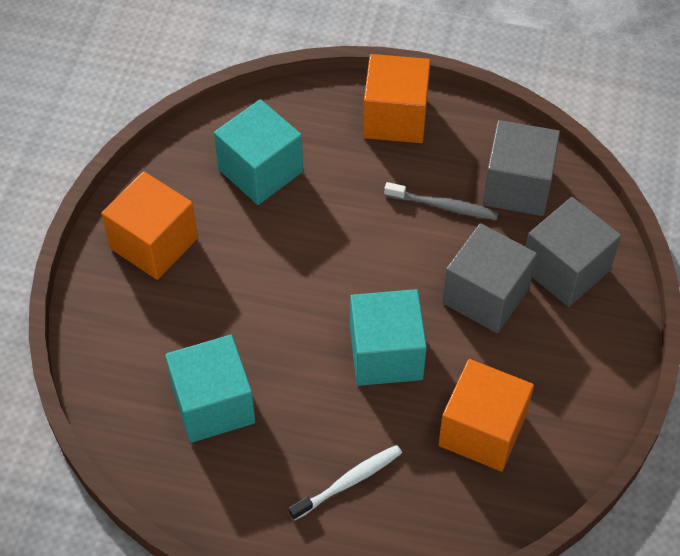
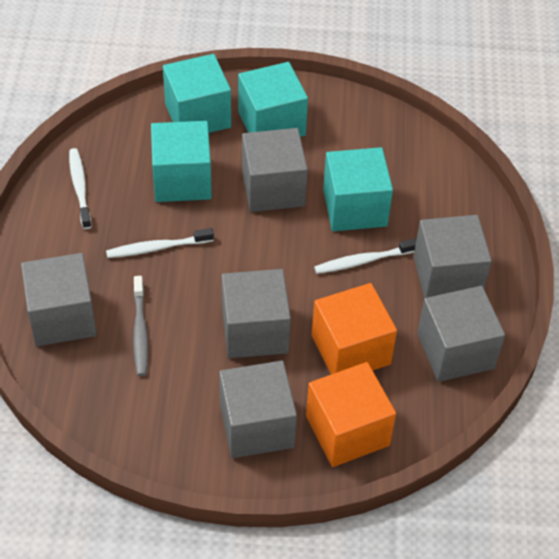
grey cube: [442,223,537,333] [483,120,560,216] [526,197,621,307] = 3 -> [21,253,97,346] [219,361,297,458] [222,269,291,358] [242,128,308,212] [414,215,492,299] [417,286,505,382] = 6
orange cube: [101,171,198,280] [363,54,430,143] [438,359,534,472] = 3 -> [306,362,396,467] [312,283,397,374] = 2
turquoise cube: [165,335,255,443] [214,99,303,205] [350,289,427,386] = 3 -> [151,121,212,202] [163,54,231,133] [238,62,308,137] [323,147,393,231] = 4
white toothbrush: [288,445,402,521] = 1 -> [69,148,92,229] [106,228,214,258] [314,238,417,274] = 3

